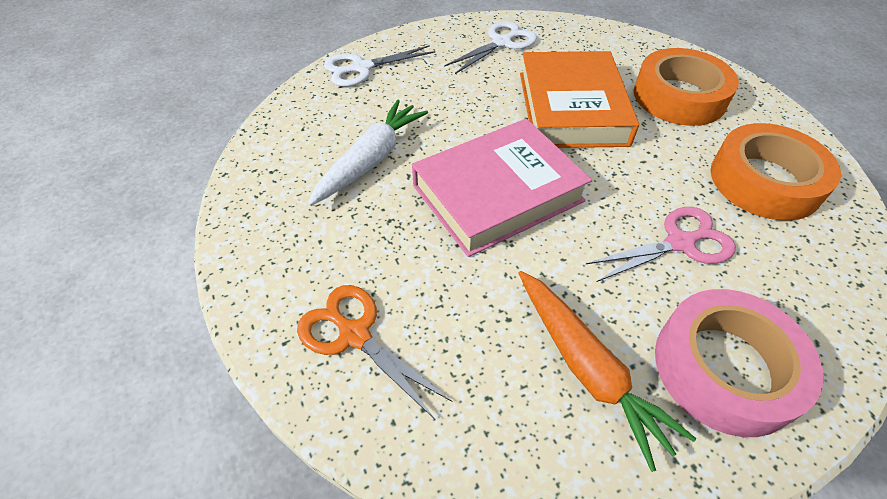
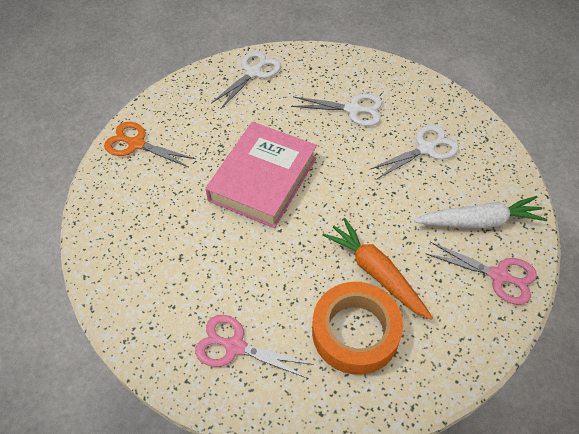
orange book: [520,51,639,148] = 1 -> none = 0
orange tape: [634,48,739,126] [711,123,841,221] = 2 -> [312,282,403,375] = 1
pink scissors: [585,207,736,282] = 1 -> [195,315,314,379] [425,242,537,305] = 2
pink tape: [655,289,823,437] = 1 -> none = 0
white scissors: [324,45,436,87] [444,21,537,74] = 2 -> [211,51,281,110] [291,94,382,126] [369,125,459,179] = 3

